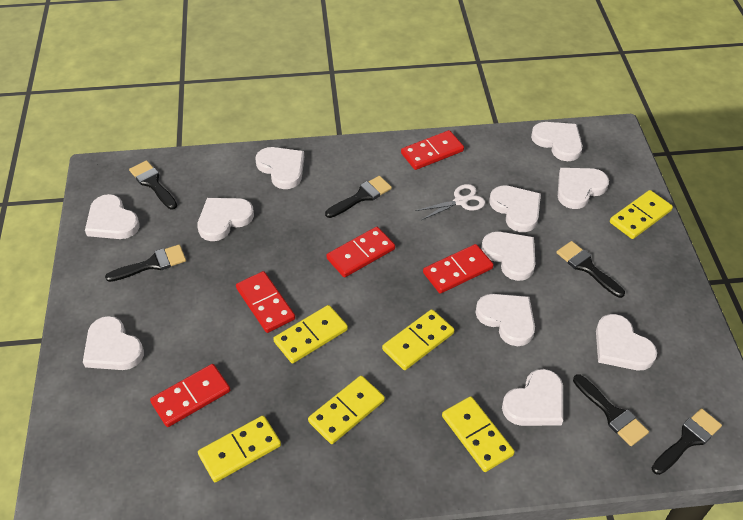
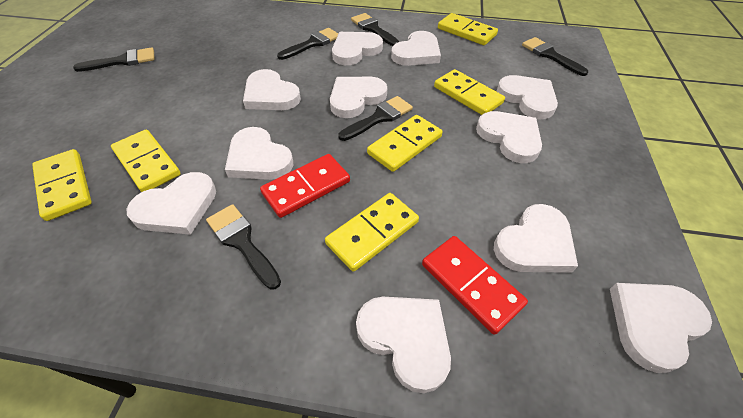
red domino: [150,364,230,427] [236,271,295,333] [326,227,395,277] [401,130,464,170] [423,244,494,294] = 5 -> [260,154,350,218] [422,236,528,335] = 2
white scissors: [415,184,485,220] = 1 -> none = 0

